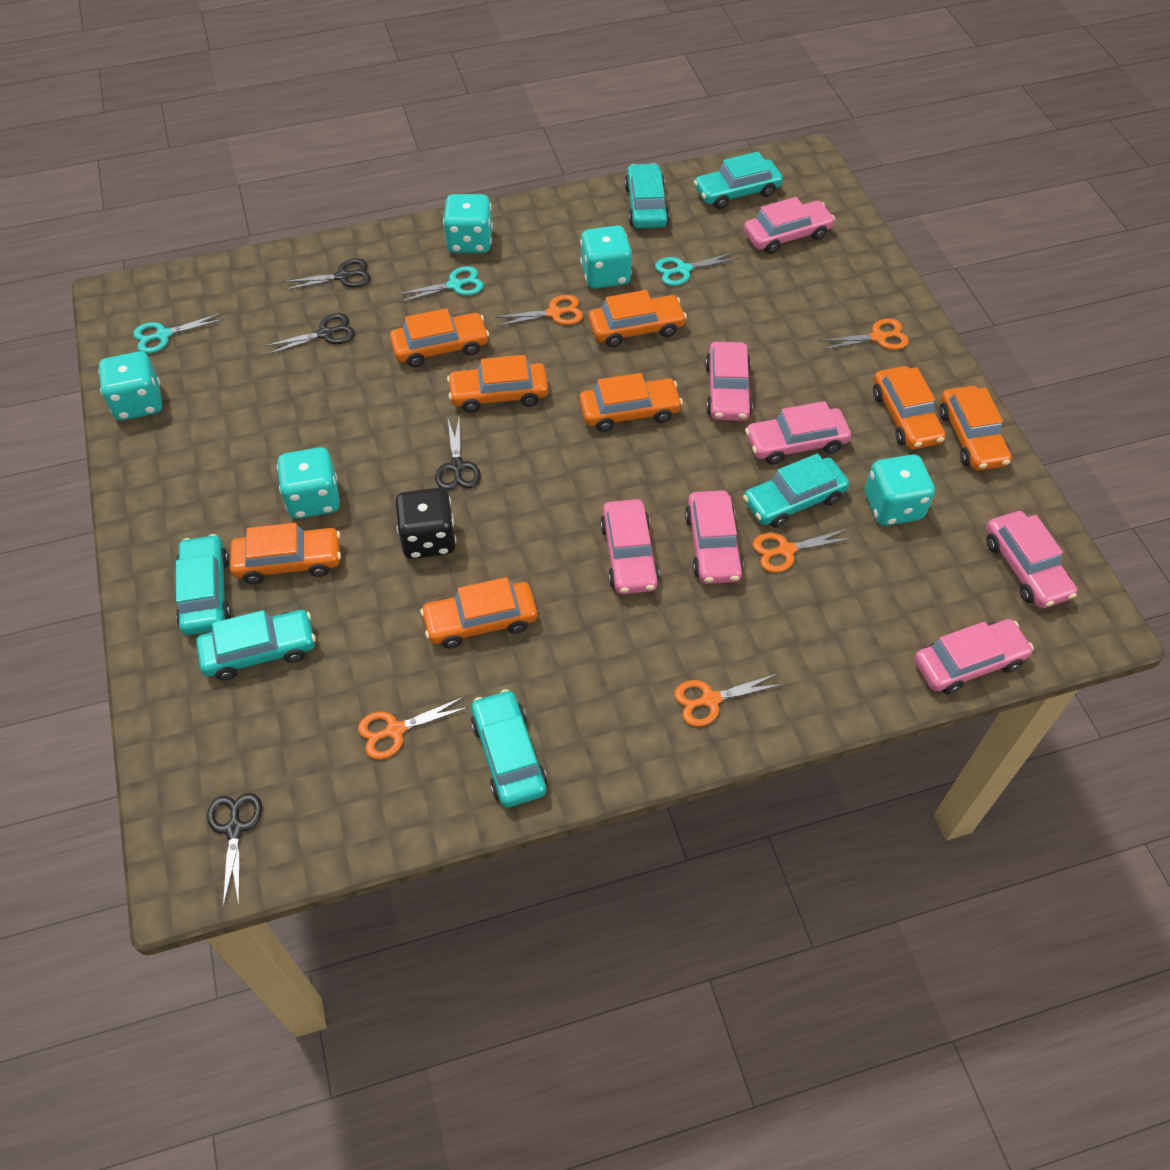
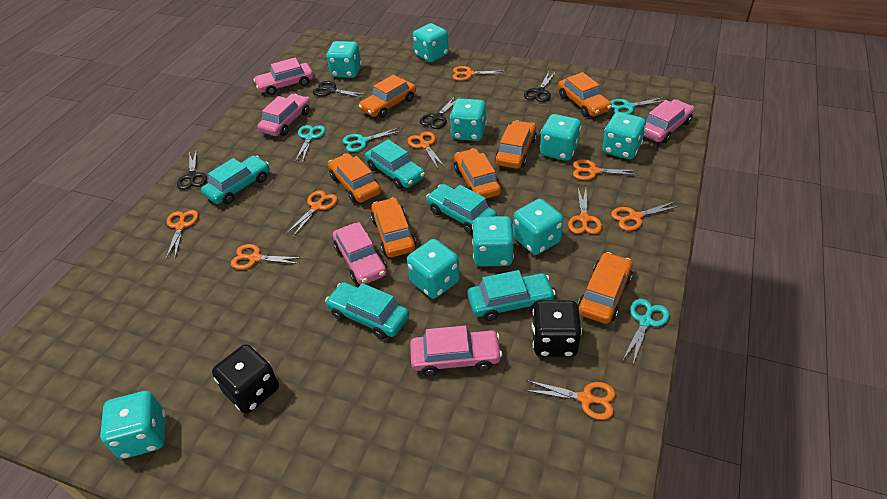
black dice: [395,488,456,559] = 1 -> [212,344,279,413] [532,300,582,357] = 2
orange car: [230,523,341,584] [390,308,489,367] [420,577,537,649] [447,355,548,413] [579,373,683,432] [588,290,687,347] [873,366,946,449] [939,386,1012,471] = 8 -> [328,154,381,203] [359,75,416,118] [371,197,416,257] [454,148,501,199] [495,120,537,169] [558,72,612,117] [578,252,633,324] = 7
orange scissors: [358,697,469,759] [494,295,583,326] [674,674,783,727] [753,529,853,573] [819,318,909,350] = 5 -> [166,210,199,259] [231,244,302,270] [286,190,338,237] [407,131,445,169] [453,66,507,81] [525,380,615,420] [568,188,602,234] [573,159,639,180] [611,201,681,231] = 9
pink car: [600,499,660,594] [685,490,744,584] [705,342,753,421] [744,197,835,254] [745,401,851,465] [914,619,1034,694] [986,511,1077,608] = 7 -> [253,58,314,95] [258,94,310,136] [333,222,387,285] [410,326,502,376] [644,99,695,143] = 5
turquoise car: [176,534,231,635] [196,610,316,680] [471,689,547,808] [624,163,669,229] [694,151,783,209] [743,453,849,528] = 6 -> [201,155,270,204] [325,282,409,339] [365,139,425,189] [426,184,497,234] [467,270,556,321] = 5
turquoise dice: [98,351,162,420] [277,447,340,519] [443,194,493,253] [580,226,632,289] [865,455,935,526] = 5 -> [100,391,166,459] [326,41,362,78] [407,239,460,299] [413,23,449,62] [450,98,487,141] [472,216,514,266] [513,199,564,255] [540,114,581,161] [602,112,646,159] = 9
turquoise scissors: [133,313,224,353] [397,266,484,302] [655,252,739,286] = 3 -> [295,125,326,163] [343,127,401,152] [610,97,665,114] [623,299,669,364] = 4

